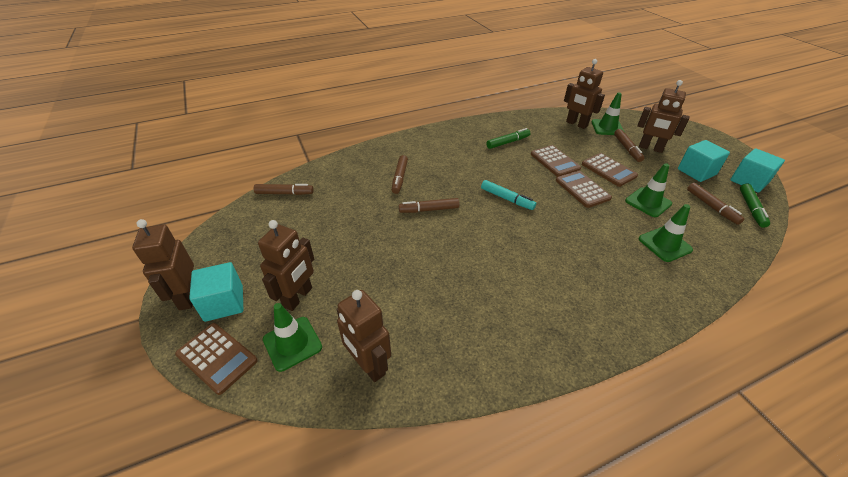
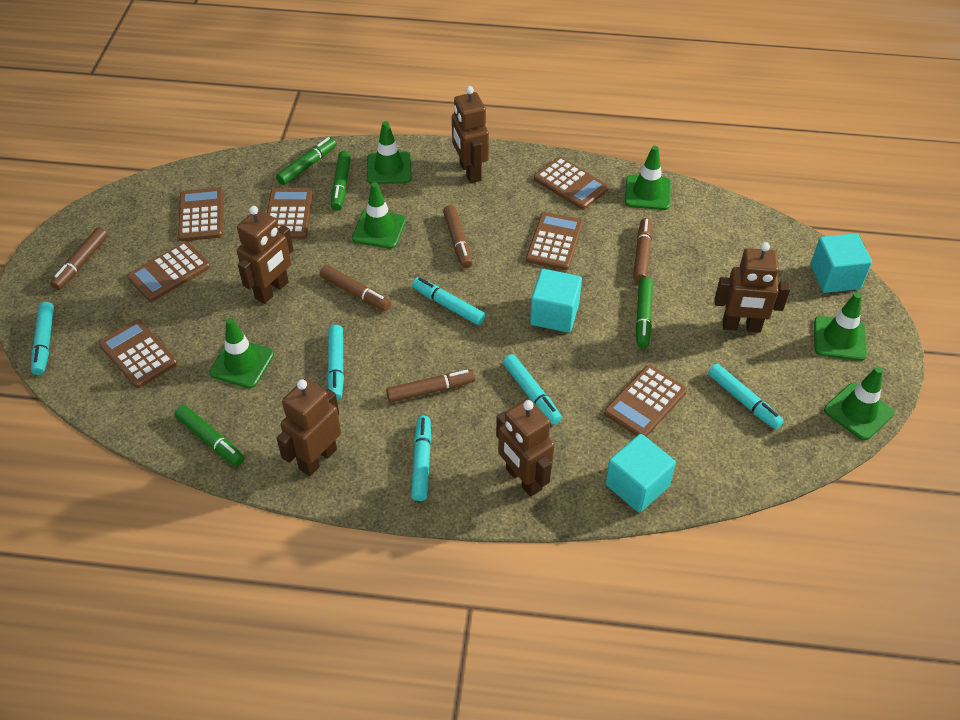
brown calculator: [175,323,258,395] [531,145,581,177] [556,171,612,208] [582,153,638,187] = 4 -> [99,319,178,388] [127,242,210,302] [178,188,223,241] [267,188,313,239] [526,212,583,270] [534,157,609,210] [604,365,687,437] = 7
green marker: [486,128,530,149] [740,184,770,228] = 2 -> [174,405,245,466] [276,137,337,185] [331,151,351,211] [636,277,653,348] = 4
green traffic cone: [263,303,322,372] [591,92,624,135] [625,163,672,217] [639,204,693,262] = 4 -> [209,318,274,388] [352,182,406,249] [367,121,412,184] [625,146,671,210] [814,293,867,361] [824,367,894,440] = 6
turquoise marker: [481,180,536,210] = 1 -> [31,302,54,375] [327,325,344,401] [411,416,431,501] [412,277,485,325] [503,354,562,425] [708,364,784,430] = 6

